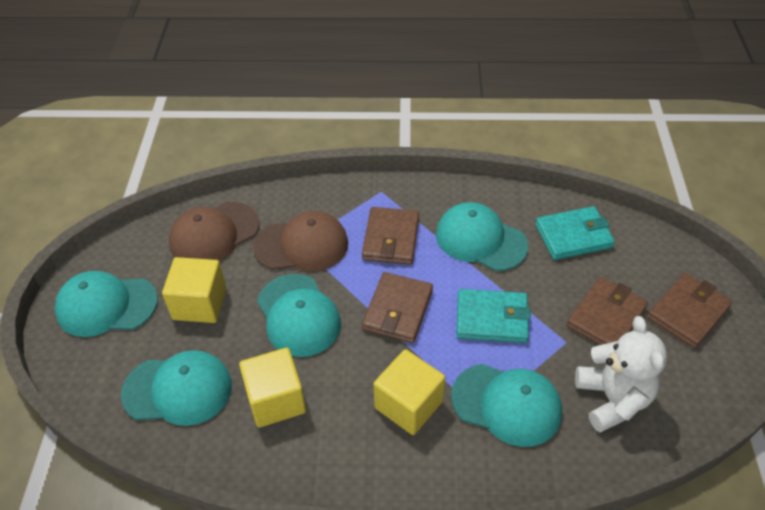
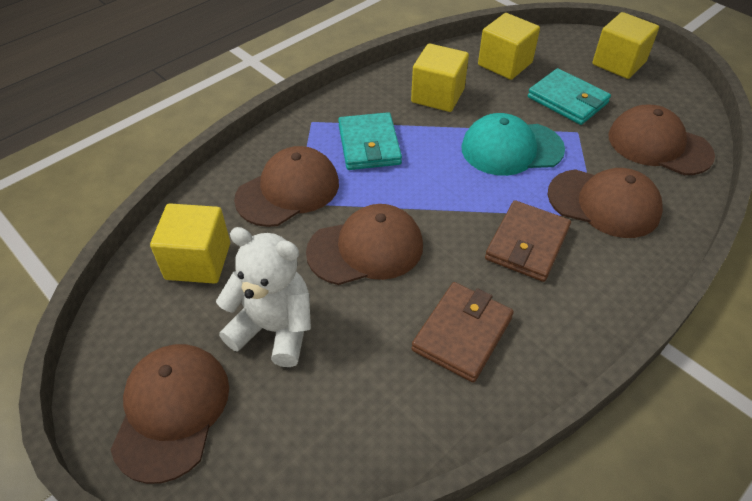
brown cap: [169,202,260,261] [253,211,348,271] = 2 -> [111,344,229,484] [234,146,339,227] [306,204,423,285] [548,168,663,238] [608,104,715,175] = 5
brown wallet: [362,207,419,265] [362,272,433,343] [566,277,648,345] [647,273,732,348] = 4 -> [411,282,514,383] [485,200,571,282] = 2
turquoise cap: [55,271,158,337] [121,350,232,426] [257,274,341,357] [436,202,528,271] [451,364,562,447] = 5 -> [461,113,565,176] = 1
yellow cube: [162,257,226,323] [239,348,306,427] [373,349,445,435] = 3 -> [150,203,230,284] [411,43,469,112] [478,13,540,80] [592,12,659,79] = 4

